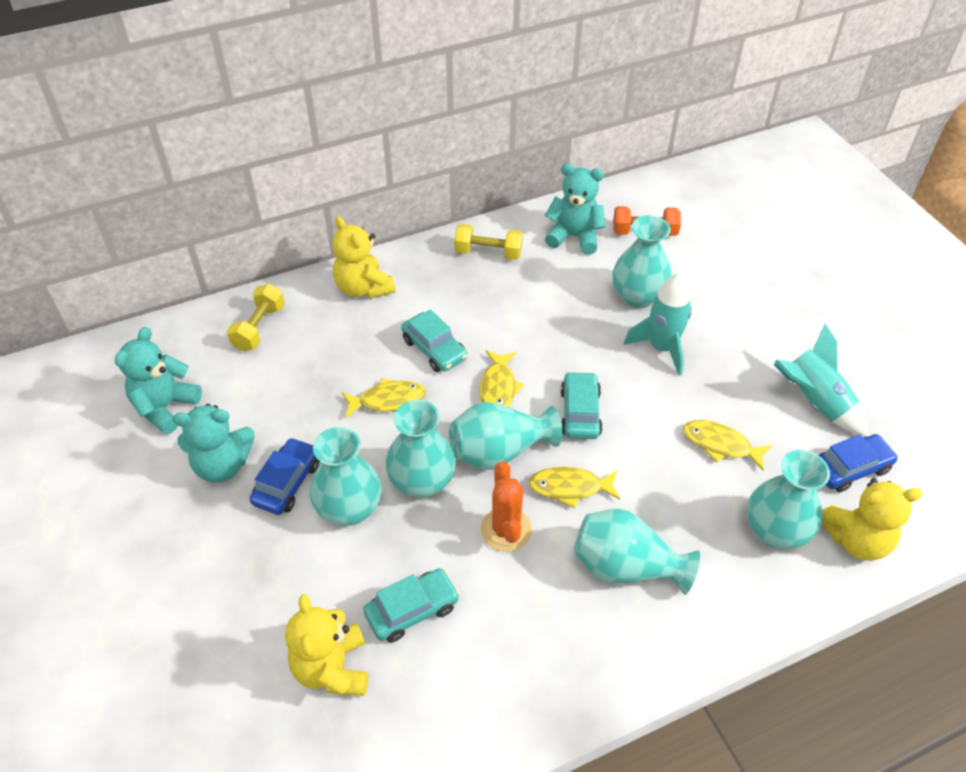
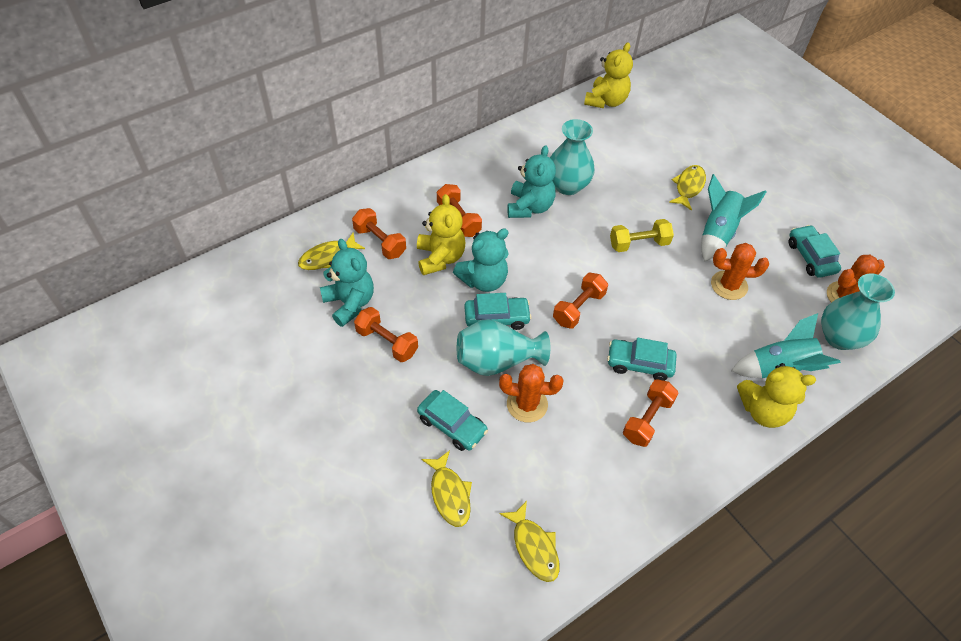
blue car: [250,437,319,515] [819,434,898,492] = 2 -> none = 0
orange cactus: [481,461,532,552] = 1 -> [499,364,563,422] [711,243,769,300] [827,255,885,303] = 3
orange dumbbell: [613,206,681,236] = 1 -> [352,208,406,259] [354,307,418,362] [437,184,482,237] [553,273,608,329] [623,379,678,447] = 5
turquoise car: [363,568,460,643] [401,309,468,372] [561,371,603,439] = 3 -> [417,390,488,451] [464,293,532,330] [607,338,677,381] [789,225,841,278] = 4
turquoise vase: [310,427,382,526] [385,400,456,498] [449,402,562,470] [574,509,700,595] [612,215,672,308] [747,450,830,549] = 6 -> [457,319,550,376] [550,119,595,195] [821,273,895,350] = 3
yellow dumbbell: [227,284,285,351] [454,224,523,260] = 2 -> [610,219,674,252] = 1

